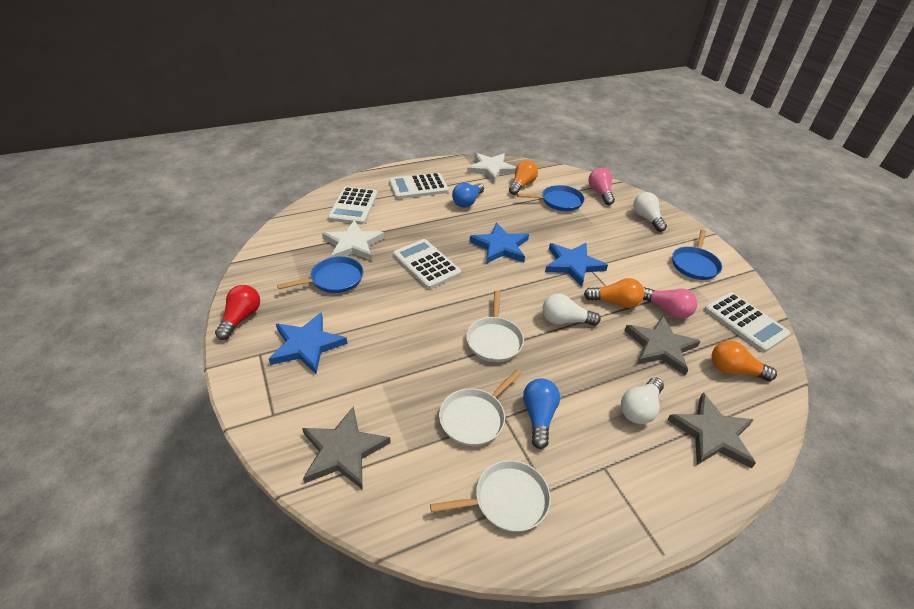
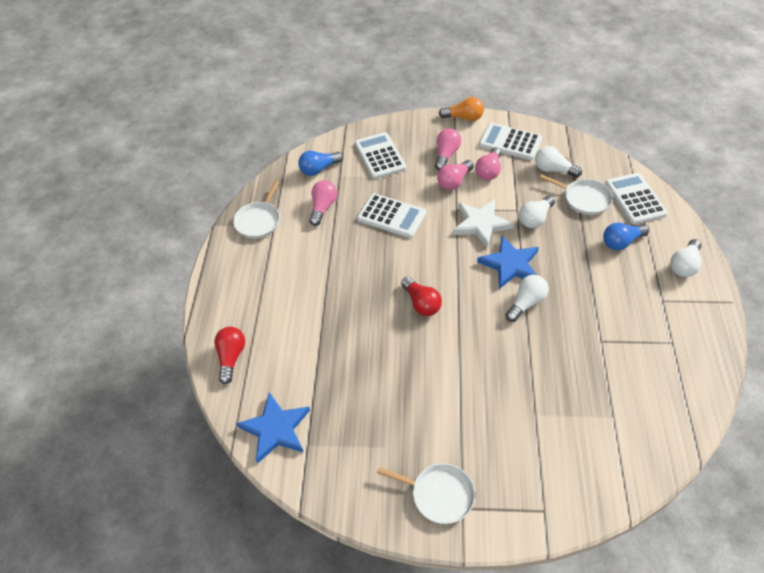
blue pan: [277,256,364,293] [517,185,585,211] [672,229,722,280] = 3 -> none = 0
blue star: [269,312,347,374] [469,223,529,264] [545,243,608,287] = 3 -> [236,392,310,464] [477,236,539,289] = 2
grey star: [302,406,391,489] [624,316,701,375] [667,393,756,469] = 3 -> none = 0
orange light bulb: [509,161,538,195] [584,278,644,308] [711,340,777,381] = 3 -> [439,97,484,121] = 1
pink light bulb: [588,168,615,205] [643,287,697,319] = 2 -> [309,180,337,226] [435,128,461,170] [437,160,474,190] [475,147,501,181] = 4
red light bulb: [215,285,260,340] = 1 -> [214,327,245,384] [401,277,442,316] = 2
white light bulb: [543,294,601,326] [621,378,664,424] [633,192,667,232] = 3 -> [505,275,549,322] [519,196,555,228] [535,146,582,178] [670,239,702,277] = 4
white star: [322,220,384,261] [467,153,516,183] = 2 -> [453,199,514,248] = 1

